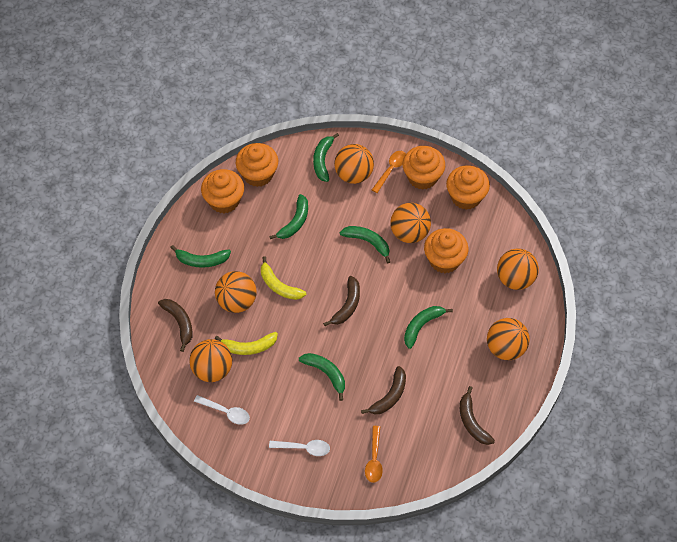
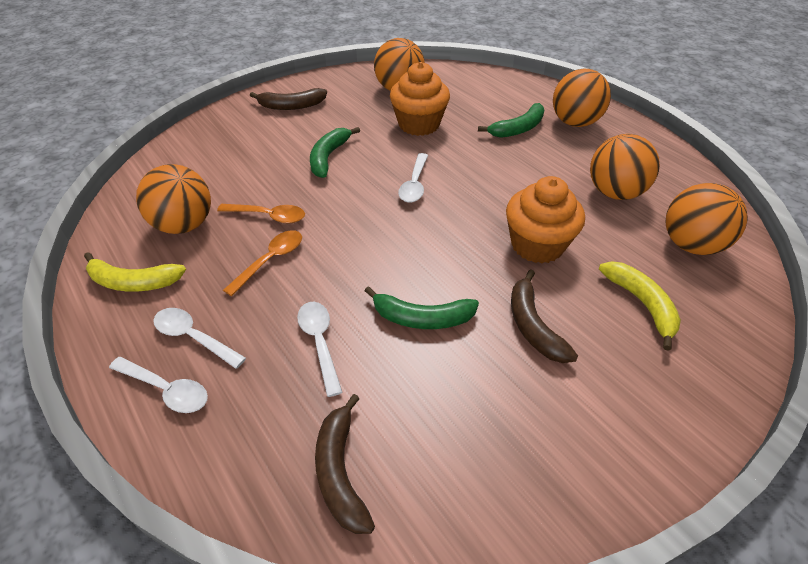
brown banana: [158,299,192,352] [323,276,360,326] [361,366,406,414] [460,386,495,445] = 4 -> [250,88,327,110] [315,394,375,534] [511,269,578,363] = 3
green banana: [170,245,231,268] [269,194,308,239] [299,353,345,401] [313,133,339,182] [340,226,390,263] [404,306,453,349] = 6 -> [310,127,360,178] [365,286,479,329] [478,103,544,138] = 3
orange ball: [189,339,232,382] [215,271,257,313] [334,144,374,184] [390,203,431,243] [487,318,530,360] [497,248,539,290] = 6 -> [136,164,211,234] [374,38,425,91] [553,69,611,127] [590,134,660,200] [666,183,748,255] = 5
orange cupcake: [201,169,244,213] [236,143,278,187] [403,146,445,190] [424,228,468,273] [446,165,490,210] = 5 -> [390,62,450,136] [506,176,585,263] = 2
white spoon: [194,395,250,425] [269,440,330,456] = 2 -> [109,357,208,413] [153,308,246,369] [297,302,343,397] [398,153,428,203] = 4

